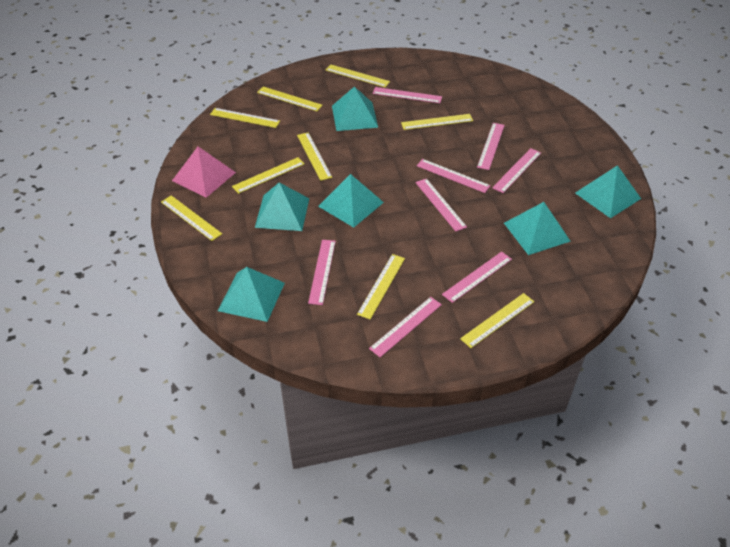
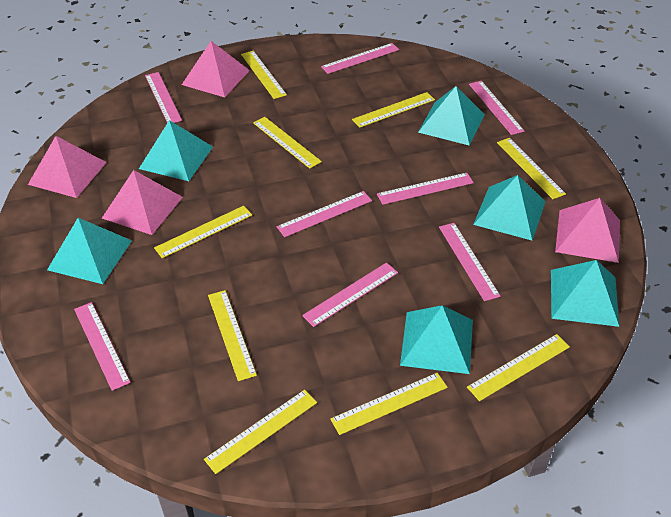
pink pyramid: [172,147,236,198] = 1 -> [28,136,107,198] [102,170,183,235] [182,41,250,97] [555,198,620,263] = 4

